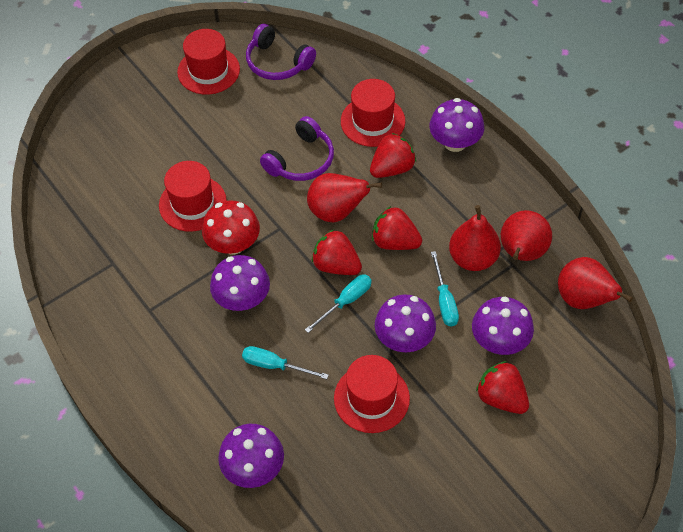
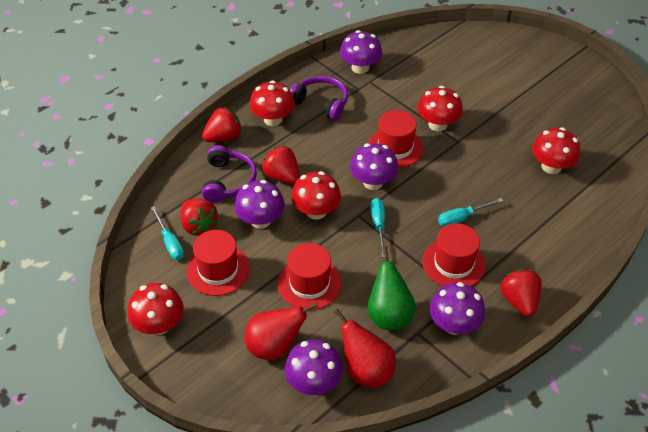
green pear: none = 0 -> [367,246,416,330] = 1
red mushroom: [202,200,260,255] = 1 -> [128,283,184,335] [250,81,295,126] [291,171,341,220] [417,86,463,132] [532,127,581,174] = 5
red pear: [307,173,382,223] [449,205,501,271] [501,210,552,261] [558,257,633,309] = 4 -> [244,302,318,360] [334,309,396,388] = 2

